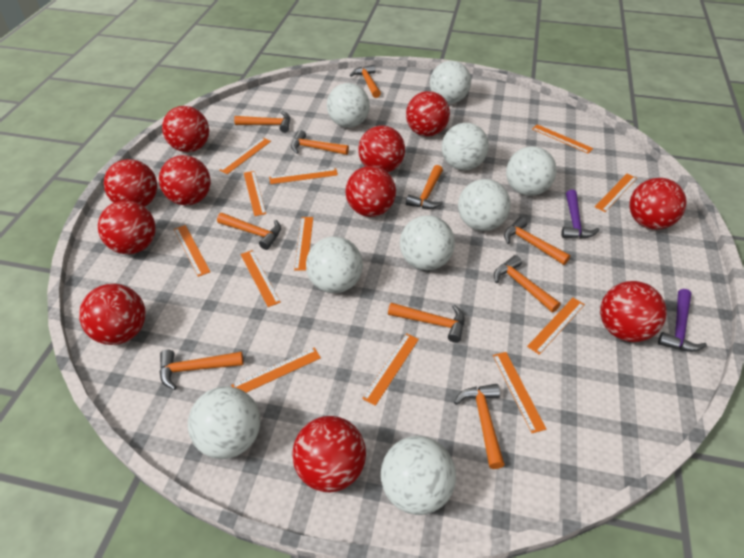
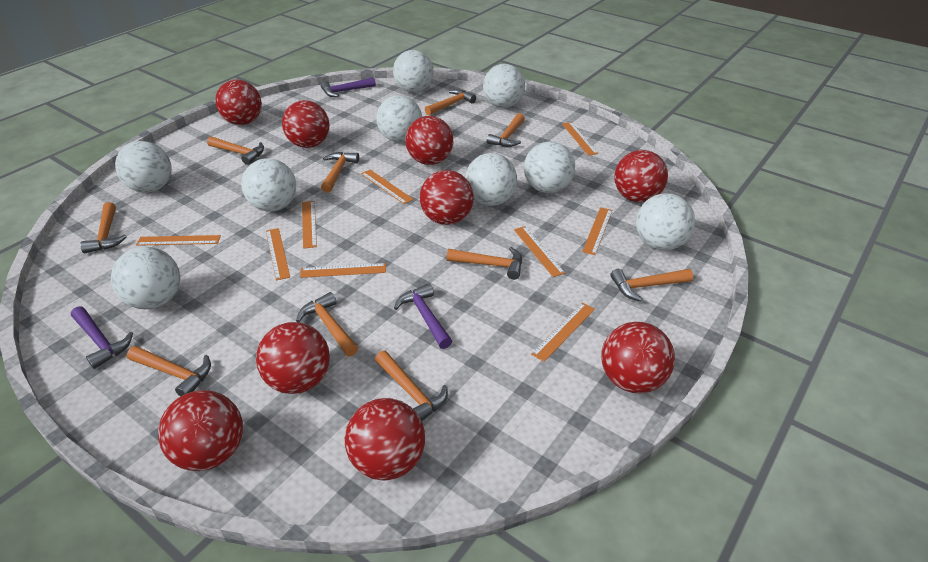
orange ruler: [174,225,210,277] [220,138,271,174] [231,348,321,393] [241,250,281,307] [244,171,266,216] [269,168,338,184] [294,217,313,271] [362,333,419,406] [493,352,546,433] [527,298,585,355] [532,124,593,153] [595,174,637,212] = 12 -> [136,235,221,246] [266,228,290,281] [300,263,386,278] [302,201,317,249] [361,169,414,204] [514,226,565,277] [531,302,595,362] [562,122,598,156] [582,207,612,255] = 9
purple hammer: [561,190,599,239] [658,289,707,352] = 2 -> [71,307,133,369] [321,77,376,97] [394,283,452,349] = 3
red ball: [79,284,146,345] [98,200,156,254] [104,159,157,207] [159,155,211,205] [162,106,209,152] [292,416,366,492] [345,166,396,217] [358,126,405,172] [406,91,450,136] [600,281,667,342] [630,178,686,230] = 11 -> [158,390,243,471] [215,79,262,125] [256,322,330,394] [282,100,329,148] [345,398,425,481] [405,116,453,165] [420,170,474,225] [601,322,675,393] [614,150,668,202] = 9

